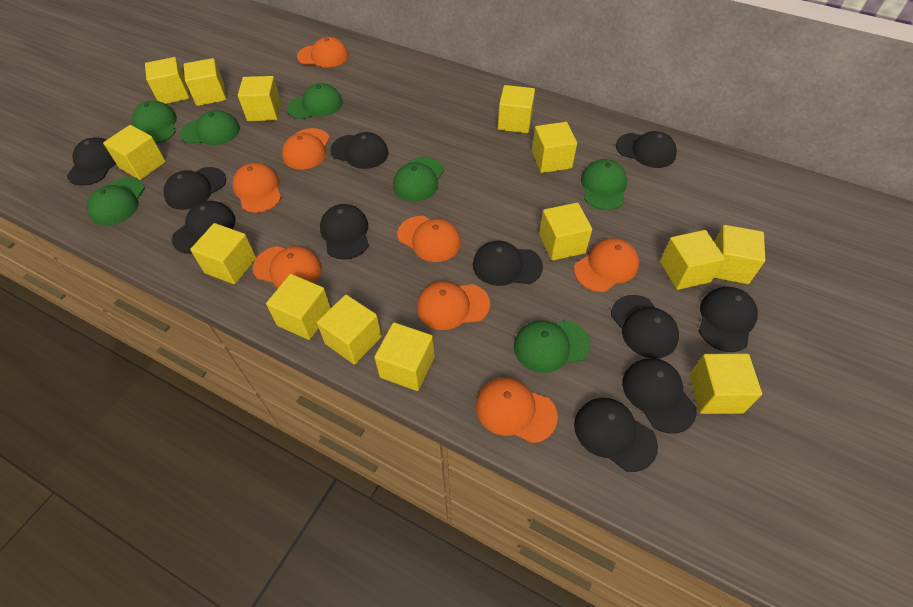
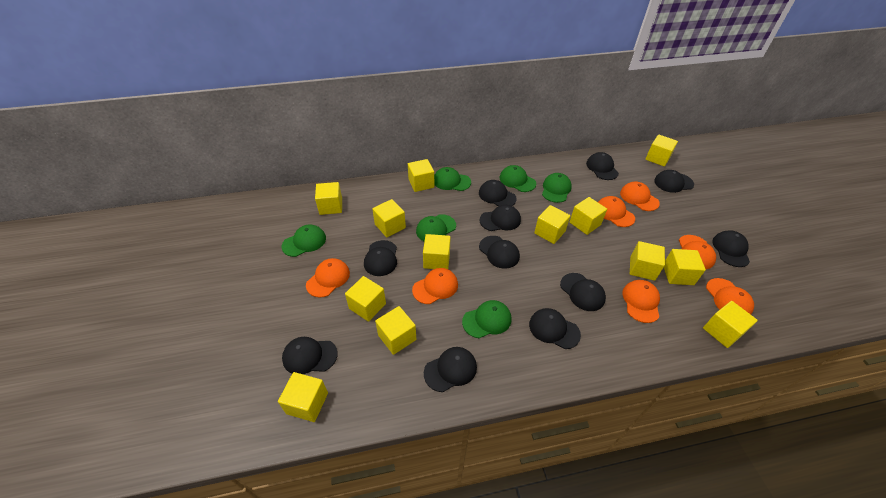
green cap: [87,178,145,225] [132,101,177,144] [180,110,240,145] [287,83,343,120] [393,157,444,201] [514,320,590,373] [581,159,627,210] = 7 -> [282,224,326,257] [416,214,456,241] [434,167,471,191] [462,300,512,338] [500,165,536,192] [542,173,572,203] = 6
orange cap: [232,163,281,213] [253,246,322,288] [282,128,330,170] [297,37,348,67] [397,216,461,262] [417,281,490,330] [476,378,558,443] [574,238,639,292] = 8 -> [306,258,350,298] [412,268,458,304] [598,196,635,227] [620,182,660,211] [622,280,660,323] [679,235,716,269] [706,278,754,314] = 7
yellow cube: [103,125,166,180] [145,57,190,104] [184,58,226,106] [190,223,256,284] [238,76,281,121] [266,274,331,340] [317,295,382,365] [374,322,434,391] [498,85,535,133] [532,122,577,173] [539,203,592,261] [660,230,725,290] [690,354,762,414] [714,225,765,284] = 14 -> [278,372,328,422] [315,182,342,215] [345,276,386,322] [372,199,406,237] [375,306,416,355] [408,159,434,192] [423,234,451,269] [534,205,570,244] [570,197,607,235] [630,241,665,281] [645,134,678,167] [664,249,706,285] [703,301,758,348] = 13

